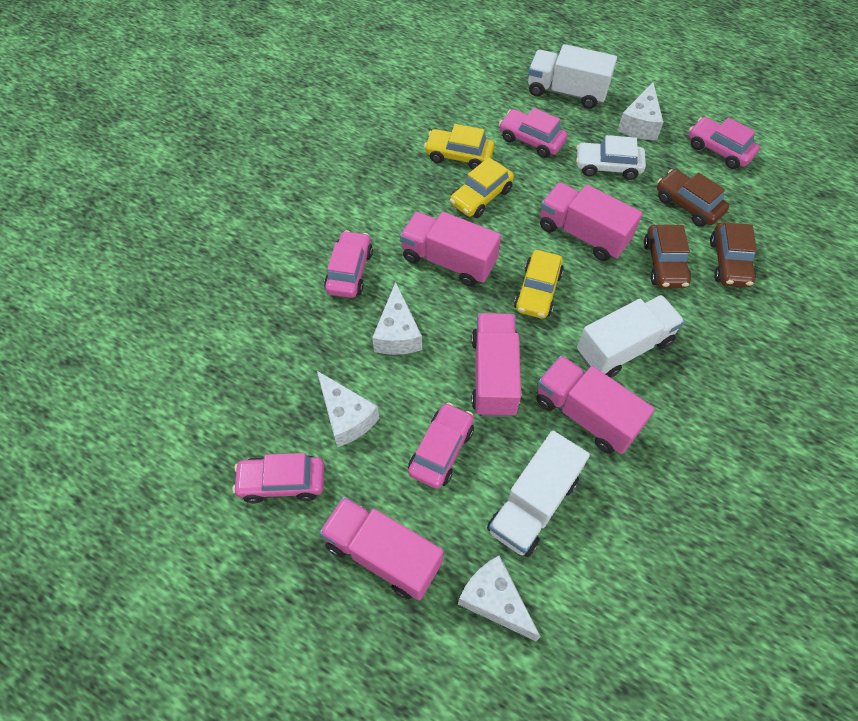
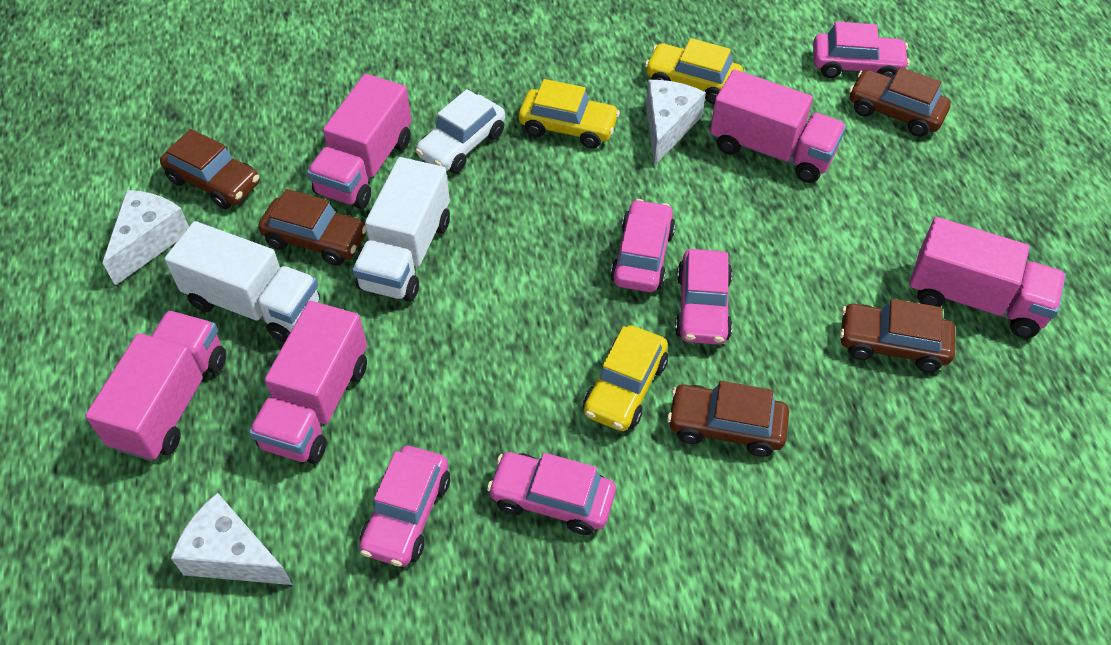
brown car: [644,225,691,288] [657,169,729,227] [710,223,757,287] = 3 -> [160,129,259,209] [258,189,367,266] [667,381,789,457] [840,299,955,372] [849,67,951,137] = 5
white cheese: [317,371,379,447] [372,282,422,355] [458,555,541,641] [617,82,663,140] = 4 -> [103,190,189,286] [171,493,292,585] [646,80,706,166] = 3
white truck: [487,431,590,557] [528,44,617,109] [577,295,685,378] = 3 -> [164,221,320,343] [352,157,450,302] = 2

